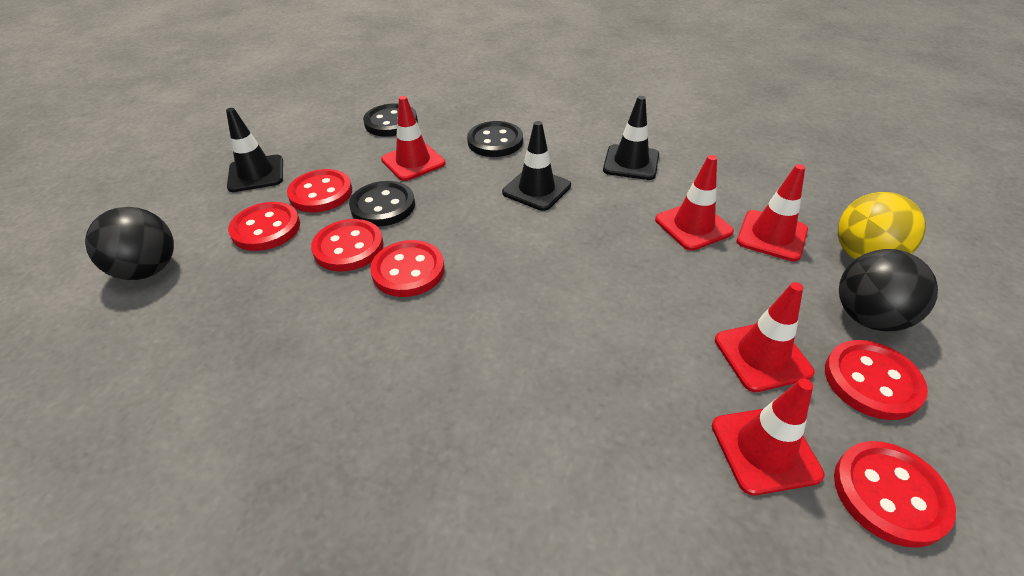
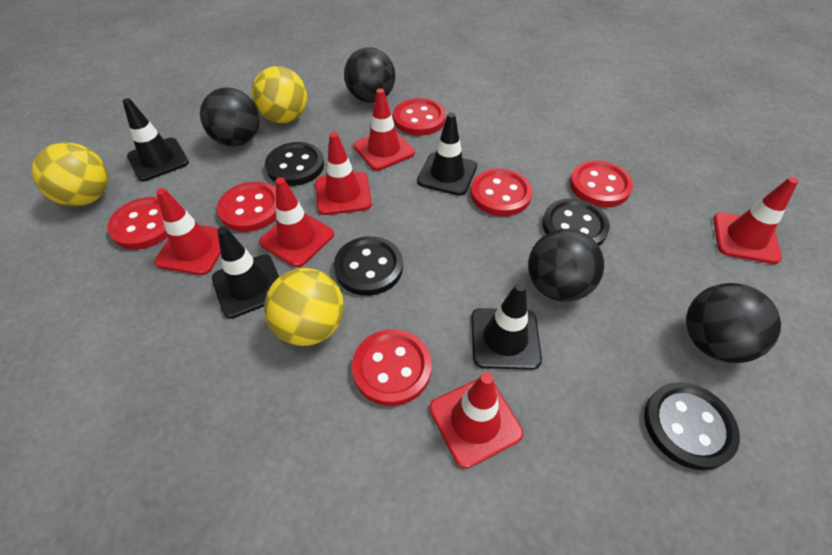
black ball: [85,207,174,280] [839,249,938,331] = 2 -> [200,88,260,147] [344,47,395,103] [528,229,604,302] [686,283,781,363] = 4
black button: [349,181,415,227] [363,103,418,137] [467,121,523,157] = 3 -> [265,142,324,186] [334,236,403,296] [542,198,610,246] [644,382,740,470] = 4
black traffic cone: [226,108,283,192] [502,121,571,211] [603,96,659,180] = 3 -> [122,98,189,181] [212,227,279,319] [417,113,477,196] [471,282,542,370] = 4
red traffic cone: [381,96,445,181] [655,155,734,251] [712,378,825,496] [715,282,815,392] [737,164,808,261] = 5 -> [154,188,221,275] [259,177,334,267] [316,132,372,215] [353,88,415,171] [429,372,523,469] [713,177,798,264] = 6
yellow ball: [838,192,926,259] = 1 -> [32,142,109,206] [252,66,307,123] [264,268,344,346] = 3

